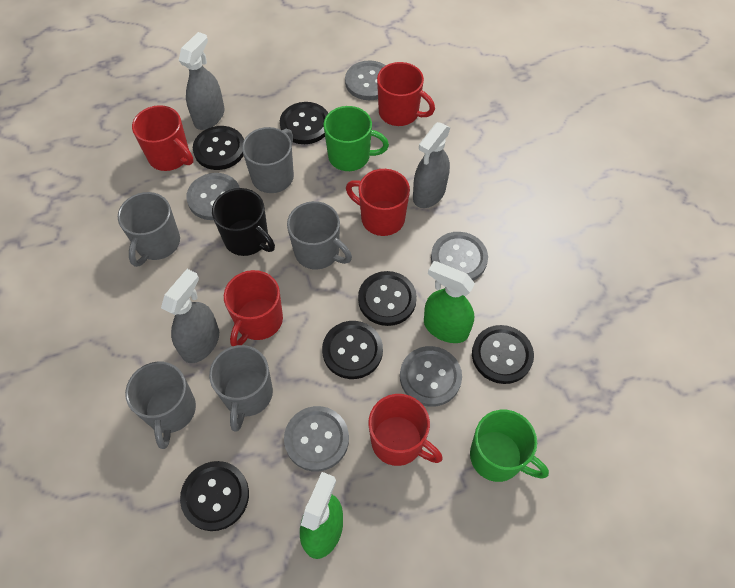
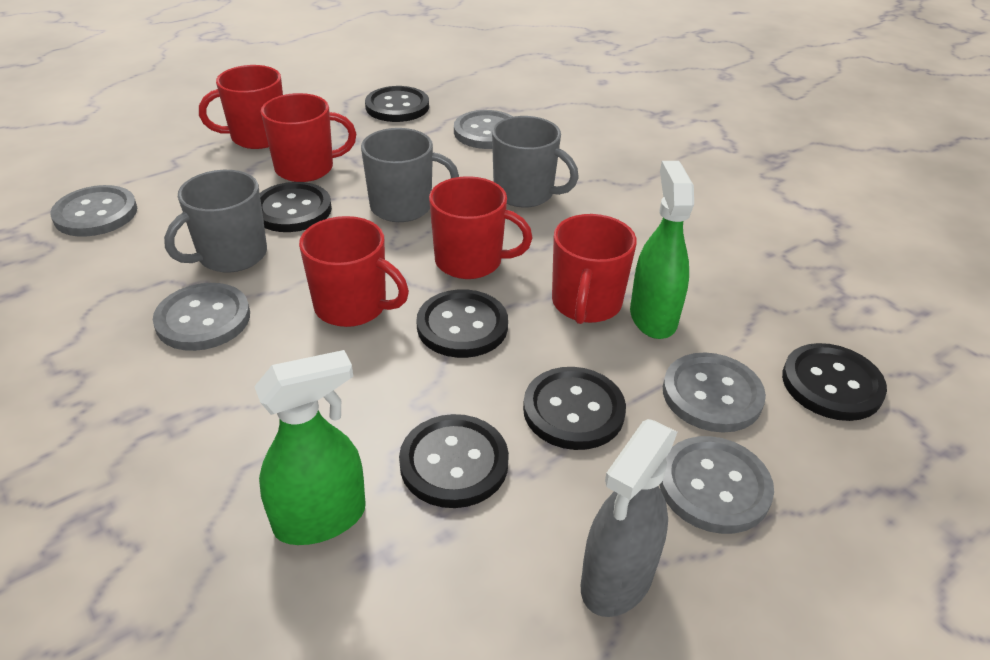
black mug: [212,188,275,256] = 1 -> none = 0
green mug: [323,106,389,171] [470,410,549,482] = 2 -> none = 0
grey mug: [118,192,180,267] [125,362,196,449] [209,345,273,432] [242,127,294,193] [287,201,352,270] = 5 -> [164,170,267,272] [361,128,459,222] [492,116,579,207] = 3
grey spray bottle: [161,269,219,363] [179,32,224,130] [413,122,451,208] = 3 -> [581,419,677,617] = 1

